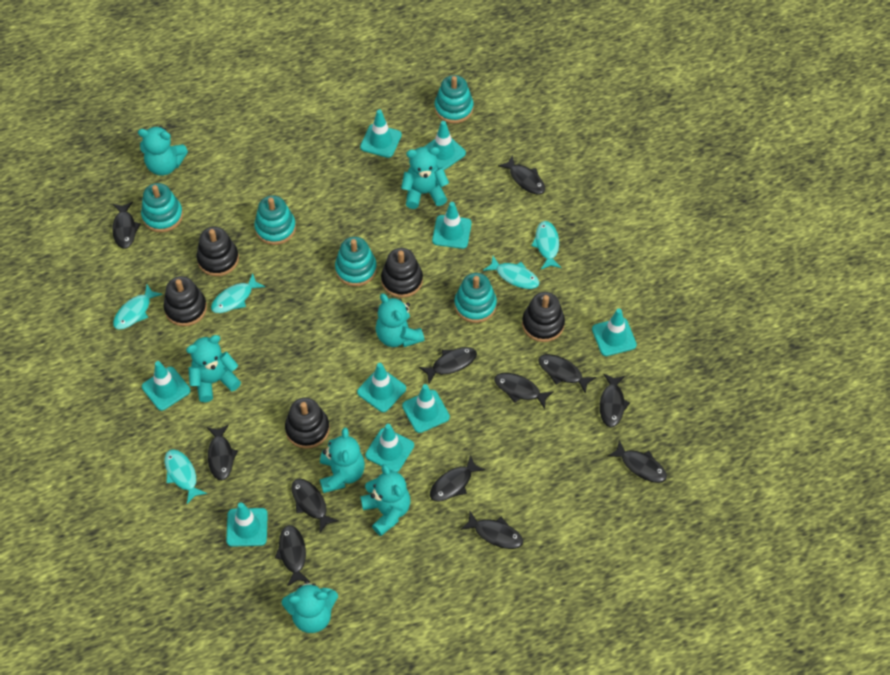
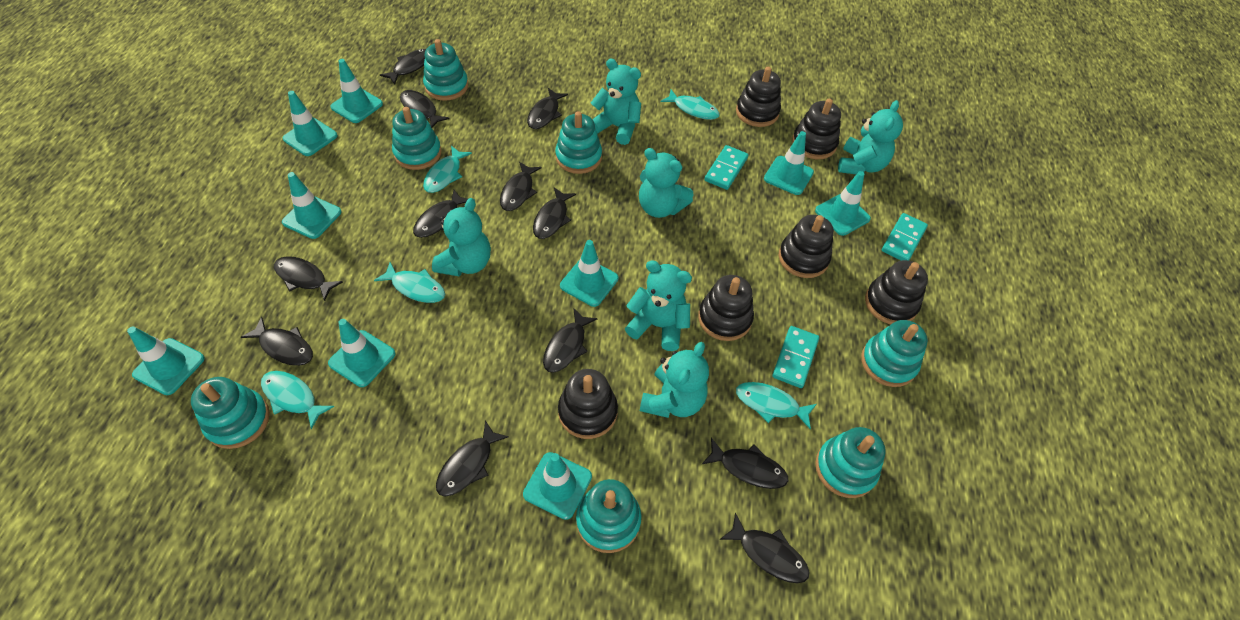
black stacking toy: [164,276,207,326] [196,227,239,276] [285,397,330,449] [381,248,423,298] [522,292,565,342] = 5 -> [558,369,618,439] [698,275,754,341] [736,67,781,127] [779,215,834,278] [792,99,841,159] [865,260,928,324] = 6
turquoise domino: none = 0 -> [704,145,749,190] [772,326,819,388] [882,213,928,261] = 3
turquoise stacking toy: [141,183,183,232] [254,195,296,245] [335,237,377,286] [435,75,473,123] [455,273,497,323] = 5 -> [191,377,270,449] [392,107,442,170] [423,39,468,101] [555,111,602,174] [576,479,642,553] [815,427,886,498] [861,320,928,387] = 7
turquoise teddy bear: [138,126,188,175] [186,335,241,402] [282,580,338,633] [320,428,365,493] [360,464,410,536] [376,293,424,347] [401,147,449,209] = 7 -> [432,198,491,276] [591,58,641,145] [625,260,692,351] [639,148,693,218] [640,342,709,418] [838,100,903,174] = 6

